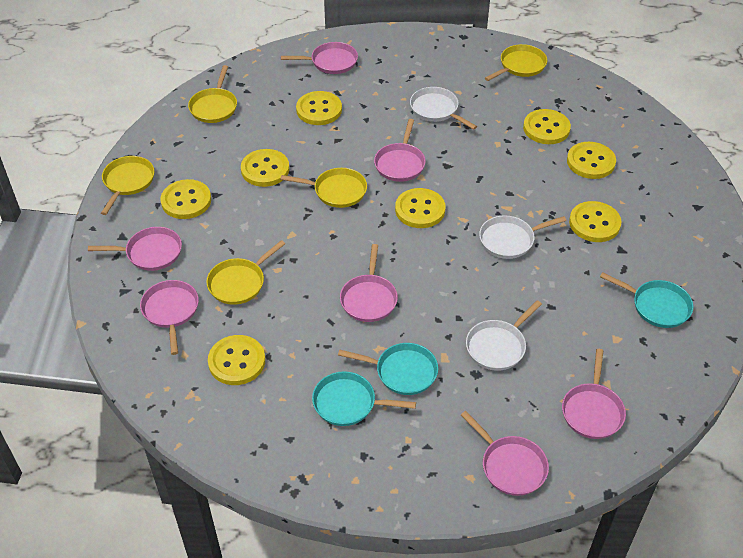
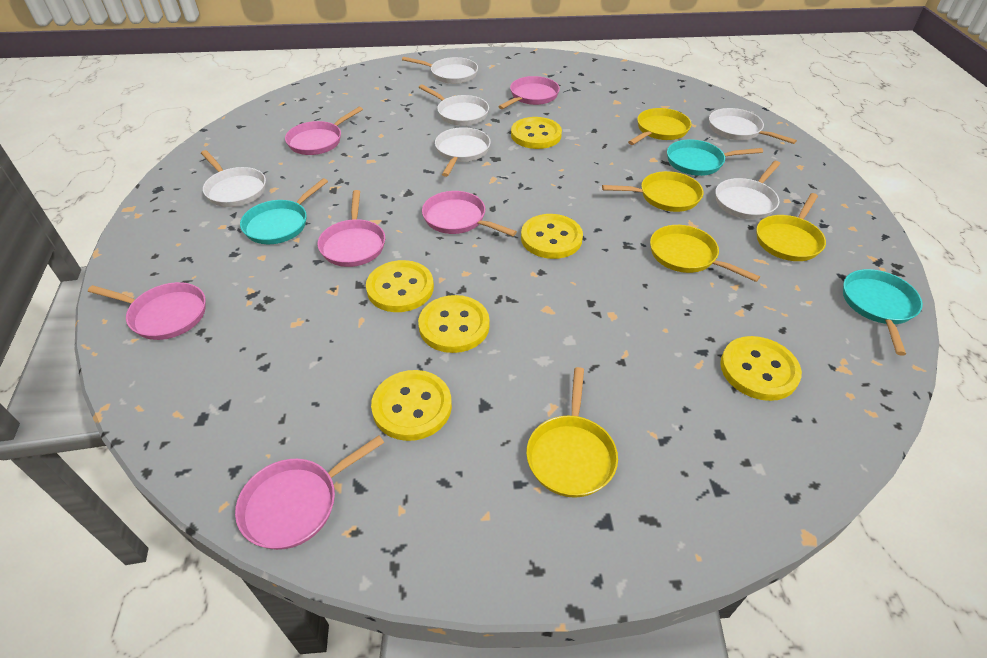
pink pan: [88,227,182,271] [140,280,199,355] [281,42,358,74] [340,244,398,322] [374,119,426,182] [461,411,549,496] [562,349,626,439] = 7 -> [88,282,206,340] [235,436,384,550] [285,107,363,155] [317,190,385,267] [422,191,517,236] [498,76,560,109] = 6
white pan: [410,87,477,130] [466,300,542,371] [479,216,567,259] = 3 -> [201,150,266,207] [402,57,478,84] [419,84,489,126] [435,127,491,177] [709,108,797,144] [715,161,780,220] = 6
yellow button: [161,179,211,219] [208,335,265,385] [241,149,289,187] [296,91,342,125] [395,188,445,228] [523,109,571,144] [567,142,616,179] [569,201,622,242] = 8 -> [366,260,434,312] [371,370,452,441] [418,295,490,353] [511,117,562,149] [521,214,583,259] [720,336,802,401] = 6

